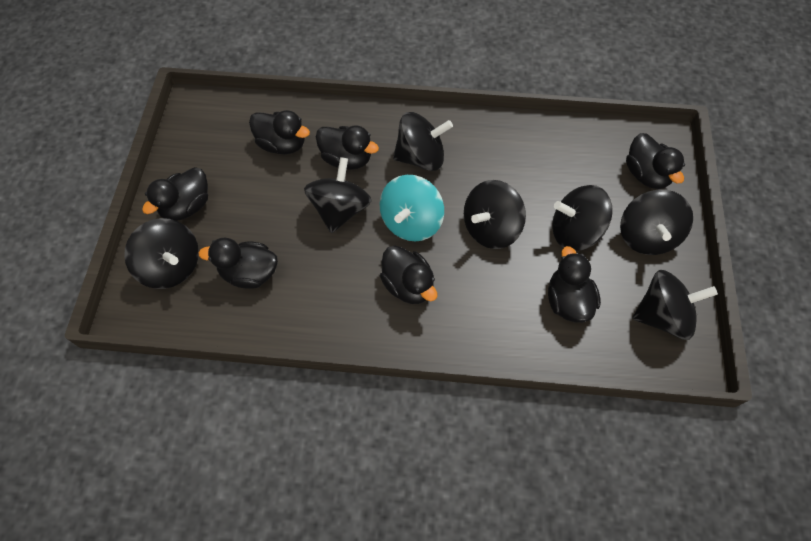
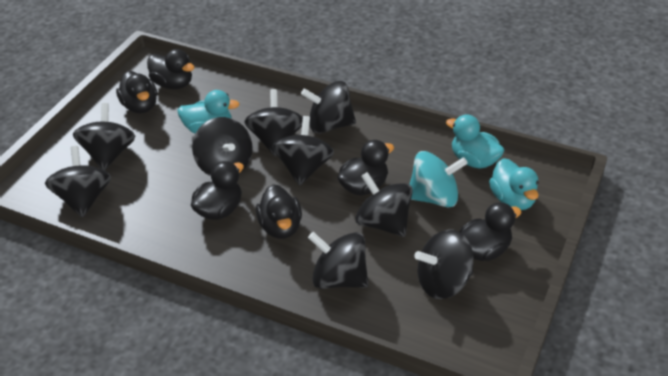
black duck: [142,167,208,221] [198,238,278,289] [249,110,310,154] [316,125,379,169] [380,246,437,304] [548,246,601,323] [626,133,685,189] = 7 -> [116,71,157,113] [147,49,195,89] [191,161,244,220] [256,184,302,239] [337,140,394,196] [459,202,521,261] = 6
black spinning top: [124,218,199,289] [304,157,372,233] [393,112,453,171] [464,180,526,249] [552,185,613,251] [620,190,693,255] [632,270,718,340] = 7 -> [45,146,111,218] [73,103,136,171] [192,117,253,176] [244,89,303,156] [272,116,334,186] [301,81,356,134] [308,232,368,289] [355,172,413,237] [414,230,473,299] = 9
turquoise duck: none = 0 -> [177,90,240,134] [446,114,505,169] [489,158,539,210] = 3

